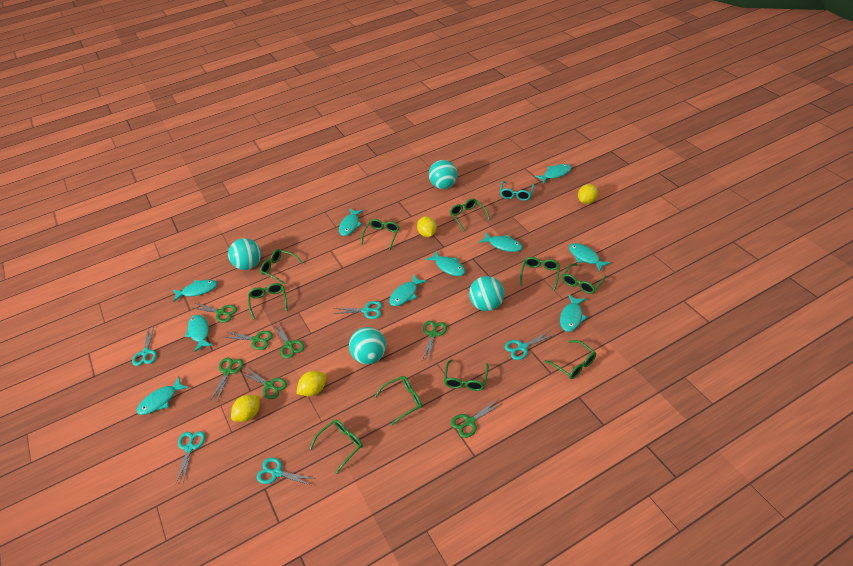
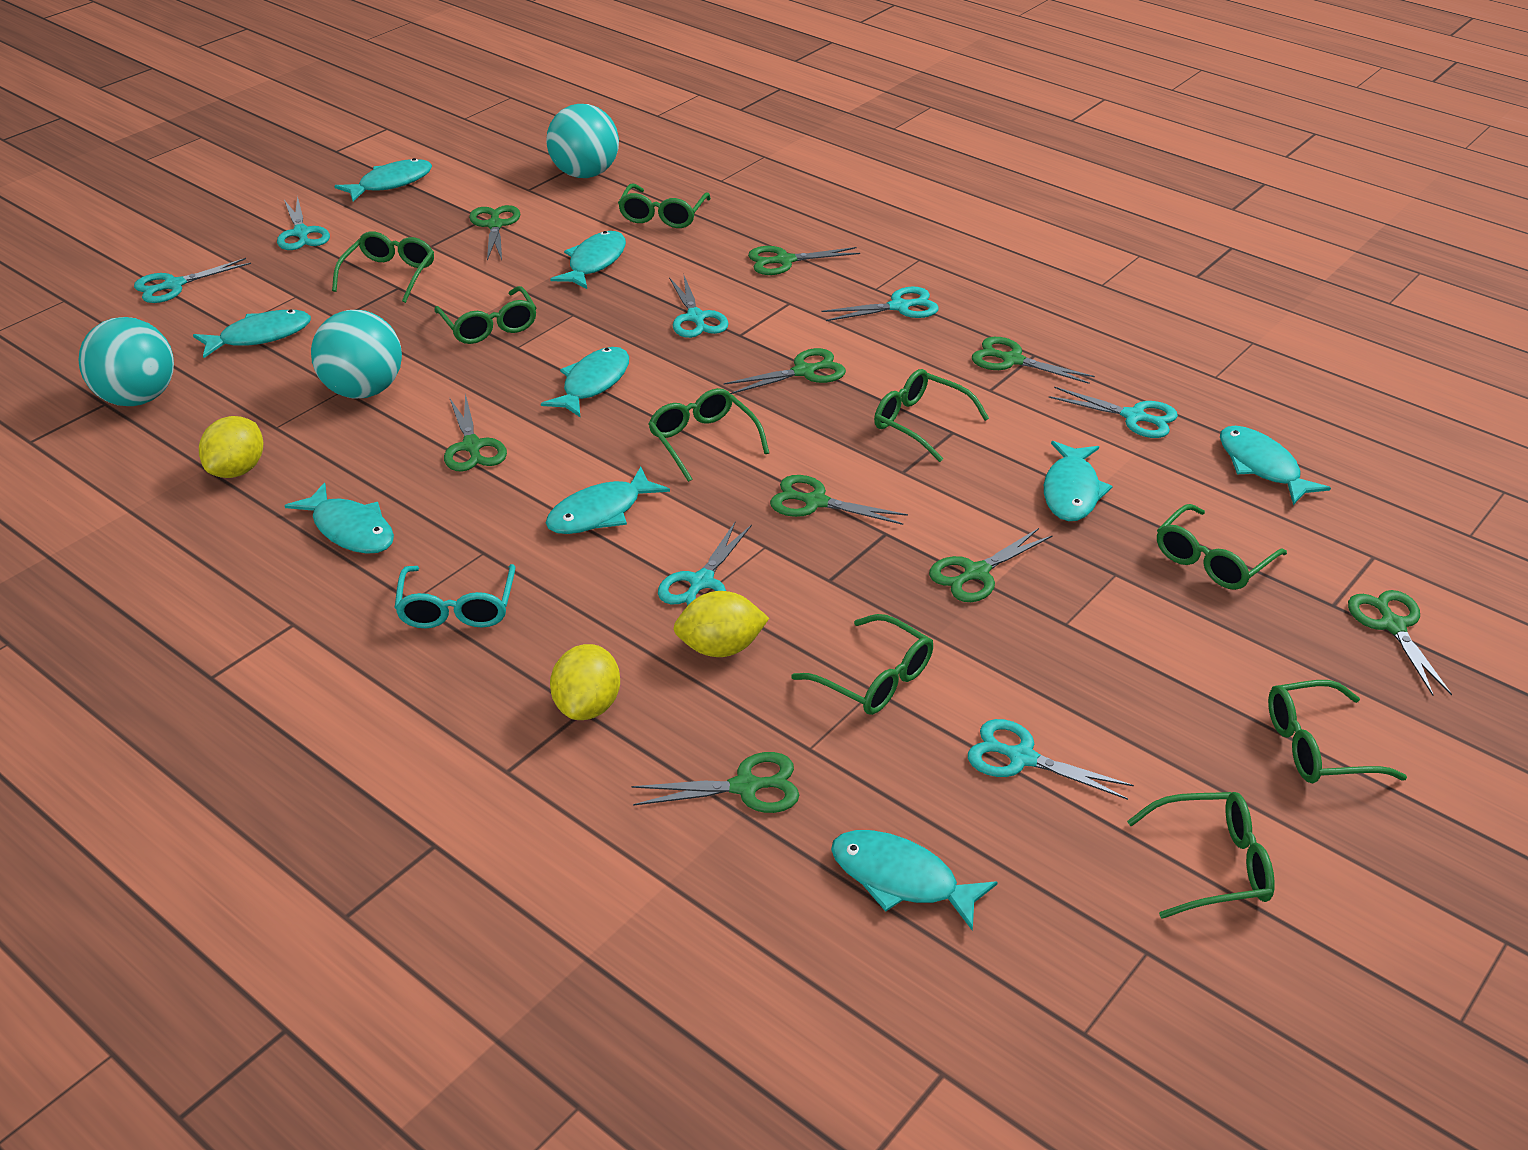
green glasses: [248,283,288,320] [260,249,303,284] [310,419,363,474] [361,219,399,250] [374,376,422,425] [444,359,489,391] [450,198,490,231] [520,257,560,291] [545,340,596,379] [562,263,607,294] = 10 -> [332,231,434,303] [434,286,537,344] [618,184,711,228] [648,388,769,482] [791,614,933,715] [874,369,989,462] [1127,792,1275,919] [1157,504,1287,590] [1268,680,1407,783] = 9
green scissors: [194,303,237,323] [210,358,243,401] [224,331,273,350] [242,367,287,399] [273,323,304,359] [422,321,447,360] [451,399,503,438] = 7 -> [444,393,507,471] [469,205,520,260] [632,752,799,813] [724,348,846,394] [748,246,860,275] [770,475,908,525] [929,528,1053,602] [972,337,1095,384] [1348,590,1452,696] = 9
turquoise ball: [228,238,261,270] [349,327,386,364] [429,160,458,189] [469,276,504,311] = 4 -> [78,317,174,406] [311,310,402,399] [546,104,619,178] = 3
turquoise fish: [136,377,188,415] [173,280,217,302] [185,315,213,352] [339,209,364,236] [389,274,427,306] [425,251,465,276] [479,233,522,252] [535,164,572,183] [560,295,587,332] [569,243,611,272] = 10 -> [193,310,311,358] [285,483,394,554] [334,158,432,202] [541,347,629,418] [546,466,670,534] [550,231,626,289] [831,830,998,930] [1044,441,1112,521] [1220,426,1331,505] = 9
turquoise scissors: [132,327,157,366] [175,431,205,484] [257,458,316,486] [333,301,382,319] [505,331,554,360] = 5 -> [134,258,251,303] [277,196,330,250] [658,522,752,606] [669,276,729,338] [822,287,939,321] [968,719,1134,800] [1049,387,1178,438] = 7
yellow lemon: [231,395,260,422] [296,371,326,397] [417,216,437,237] [578,184,598,204] = 4 -> [199,416,263,478] [550,644,620,720] [674,591,769,657] = 3

